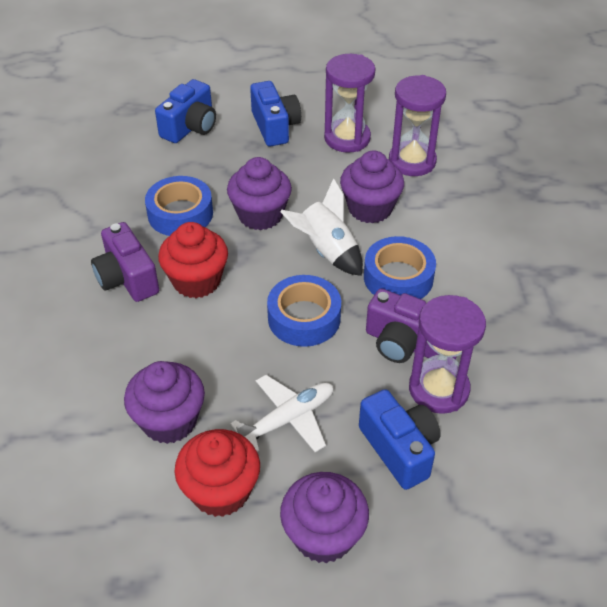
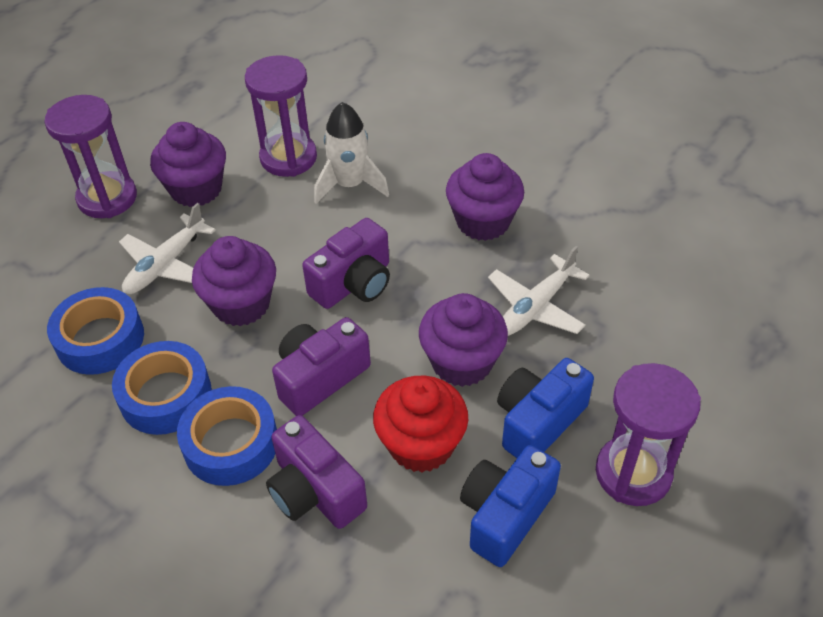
blue camera: [155,79,216,143] [250,81,301,146] [359,389,441,490] = 3 -> [460,445,561,567] [497,358,594,458] = 2
purple camera: [91,222,159,302] [366,288,440,363] = 2 -> [266,415,367,529] [272,317,371,416] [302,218,390,309] = 3
red cupcake: [158,222,228,298] [175,429,260,517] = 2 -> [373,376,468,473] = 1
white plane: [230,375,333,452] = 1 -> [119,203,216,294] [488,246,590,336] = 2

